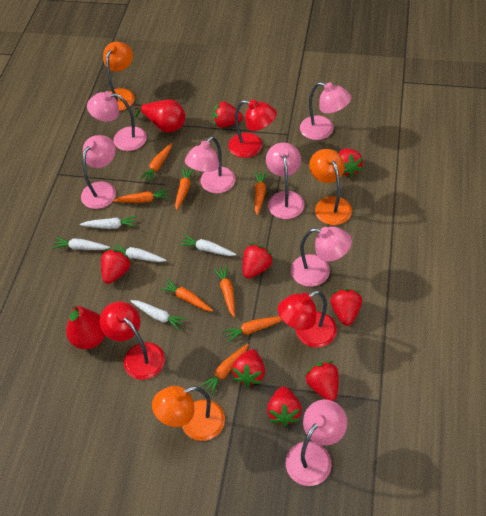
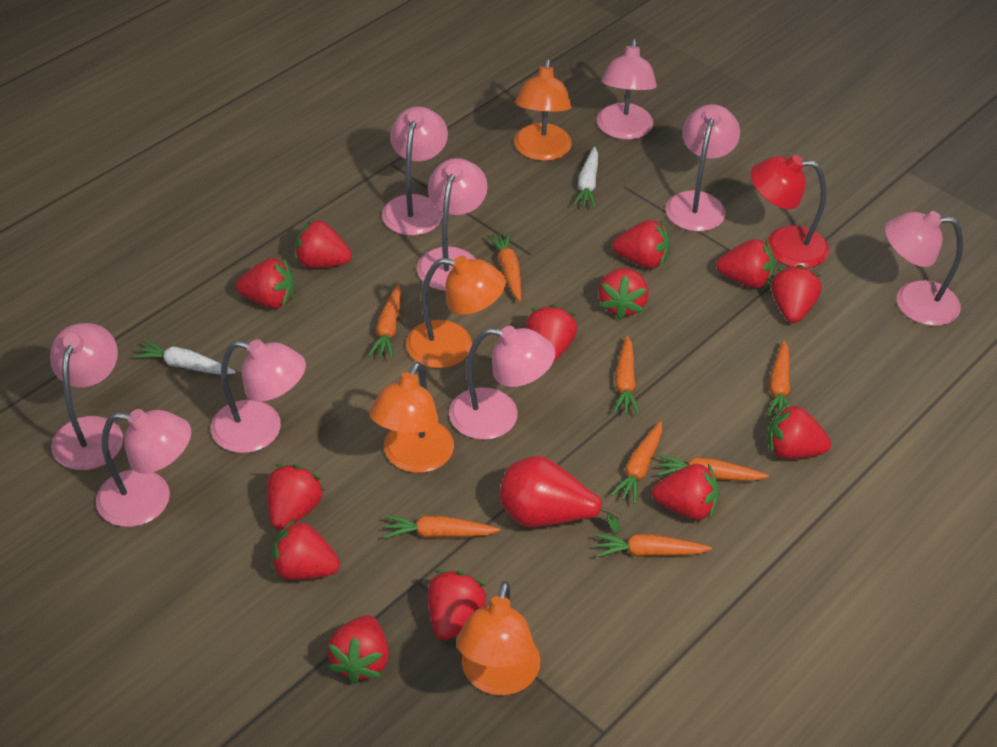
orange lamp: [103,42,135,111] [152,386,225,441] [309,149,352,225] = 3 -> [369,362,454,473] [406,256,506,368] [456,581,540,696] [514,59,572,161] = 4
pink lamp: [81,135,116,209] [87,91,147,151] [185,136,236,194] [266,143,304,219] [286,400,347,486] [291,227,352,287] [300,82,351,140] = 7 -> [50,323,123,470] [96,409,191,527] [211,339,306,453] [382,107,448,236] [417,158,488,291] [449,326,555,440] [597,39,657,140] [665,104,740,232] [885,211,963,326] = 9
red lamp: [100,301,165,380] [228,100,277,158] [278,291,337,348] = 3 -> [751,155,829,268] = 1
red pear: [66,305,105,349] [134,100,185,133] = 2 -> [500,456,621,533] = 1
red strawberry: [101,249,132,284] [212,101,243,128] [232,349,265,387] [243,244,274,279] [267,386,302,426] [305,361,339,401] [330,288,362,326] [339,148,363,177] = 8 -> [236,258,294,308] [267,464,325,530] [271,519,340,580] [294,218,352,268] [327,615,389,684] [428,570,487,640] [526,304,577,362] [598,268,649,320] [612,220,670,269] [652,464,719,520] [716,239,775,288] [767,403,831,459] [771,265,822,323] = 13
white carrot: [52,237,110,250] [80,216,137,229] [113,244,167,262] [131,300,187,331] [179,235,236,256] = 5 -> [133,340,236,375] [573,147,598,208] = 2

